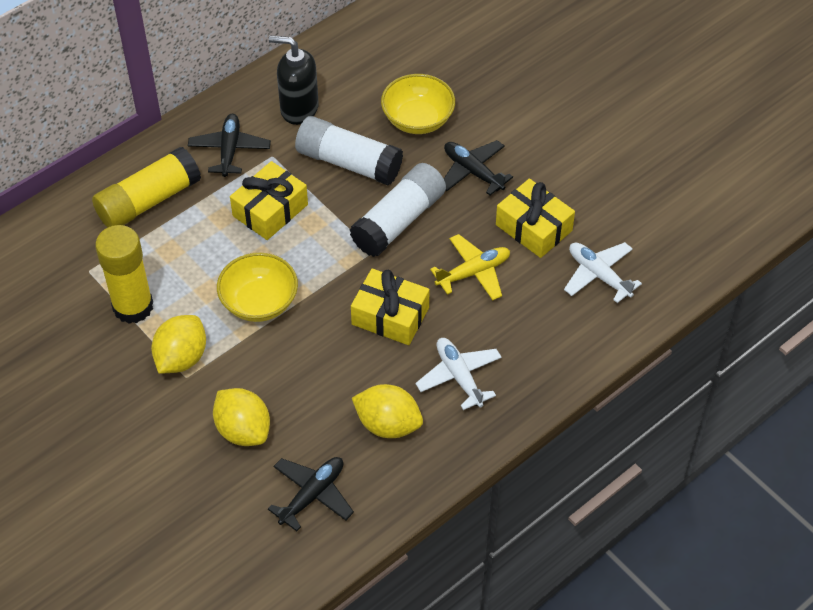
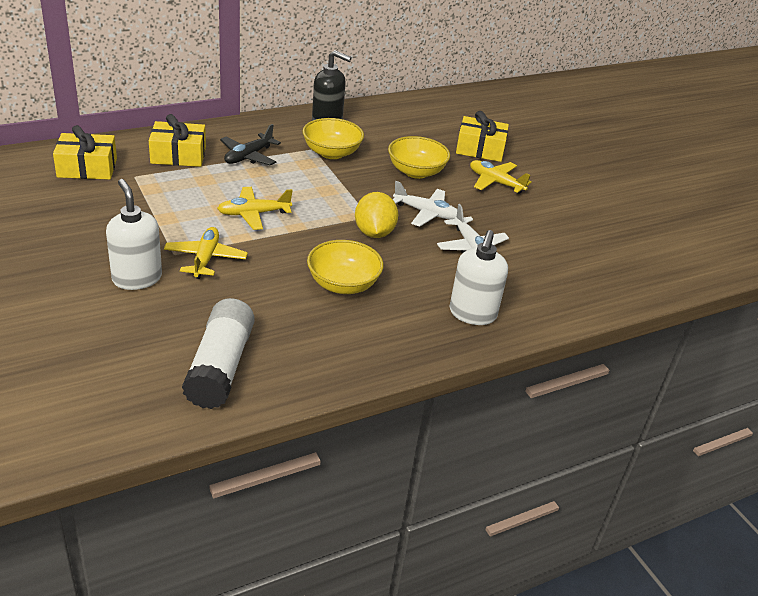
black plane: [188,114,271,177] [268,457,354,531] [444,140,513,195] = 3 -> [220,124,281,166] = 1
white glue stick: [295,116,403,185] [350,163,446,257] = 2 -> [182,298,255,409] = 1
white soap dispenser: none = 0 -> [106,179,162,290] [450,230,508,325] = 2
yellow bowl: [217,252,298,322] [381,74,455,134] = 2 -> [303,118,364,159] [307,240,384,294] [388,136,450,179] = 3
yellow glue stick: [92,147,201,227] [95,225,153,324] = 2 -> none = 0
yellow lemon: [151,315,206,374] [213,388,270,446] [352,384,423,438] = 3 -> [355,192,398,238] = 1
yellow plane: [430,234,510,300] = 1 -> [164,227,248,279] [217,187,293,230] [470,160,532,194] = 3

